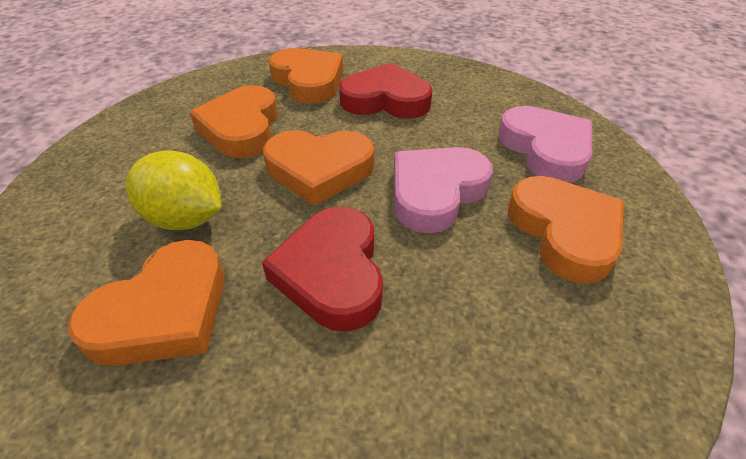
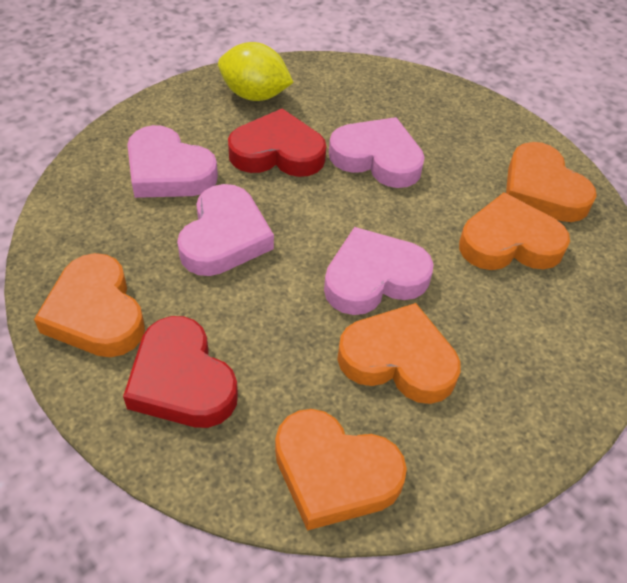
pink heart: [394,147,493,233] [498,106,592,183] = 2 -> [127,125,218,198] [177,184,274,276] [324,227,434,315] [329,117,425,188] = 4

